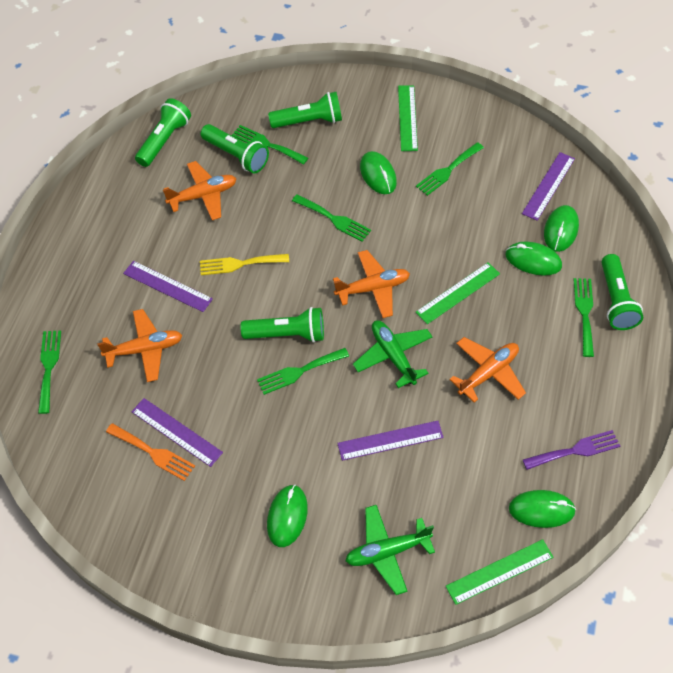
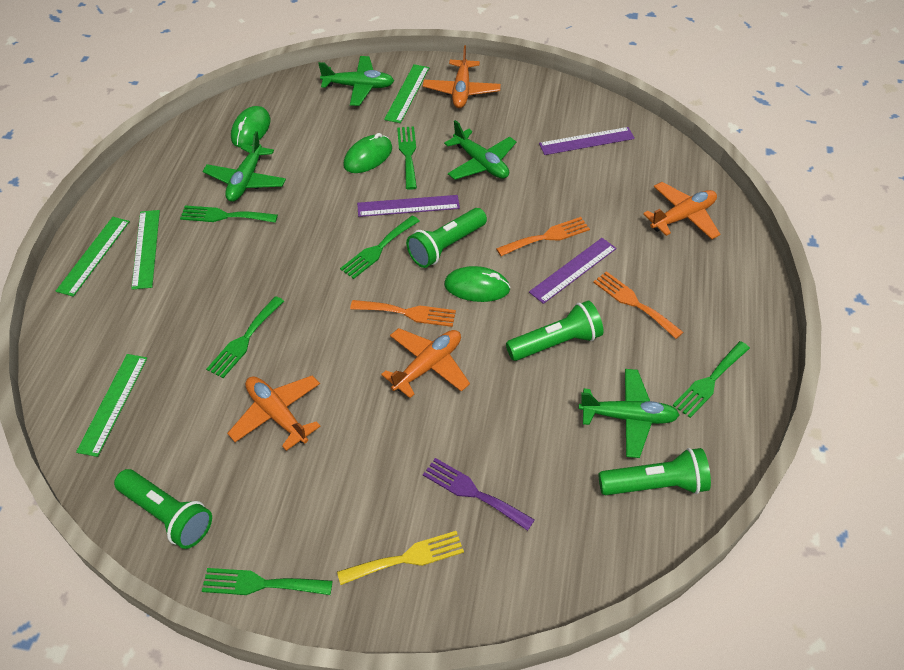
green flashlight: [135,98,191,167] [201,124,269,174] [241,307,324,343] [268,92,342,128] [601,254,643,330] = 5 -> [114,469,212,549] [406,208,487,268] [506,301,603,361] [599,448,711,495] = 4
green mouse: [267,485,308,547] [360,151,397,194] [505,242,562,276] [509,490,576,528] [544,205,579,252] = 5 -> [231,106,270,147] [343,133,392,173] [444,266,511,302] = 3
green plane: [345,505,435,595] [353,320,432,388] = 2 -> [202,131,286,202] [318,56,394,106] [444,120,516,180] [579,369,680,458] = 4
green ruler: [398,85,418,151] [416,262,500,324] [446,539,553,605] = 3 -> [56,217,130,297] [76,354,147,457] [131,210,160,290] [384,64,429,123] = 4
orange fork: [106,423,195,481] = 1 -> [350,300,456,327] [496,217,590,256] [593,271,683,339] = 3
purple ruler: [123,261,213,312] [131,398,223,467] [337,421,444,461] [522,152,575,221] = 4 -> [357,195,460,217] [529,238,617,304] [539,127,635,155] = 3

